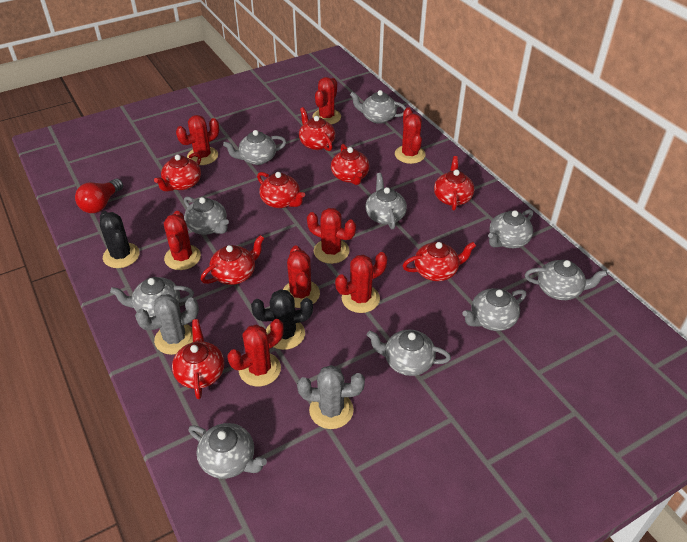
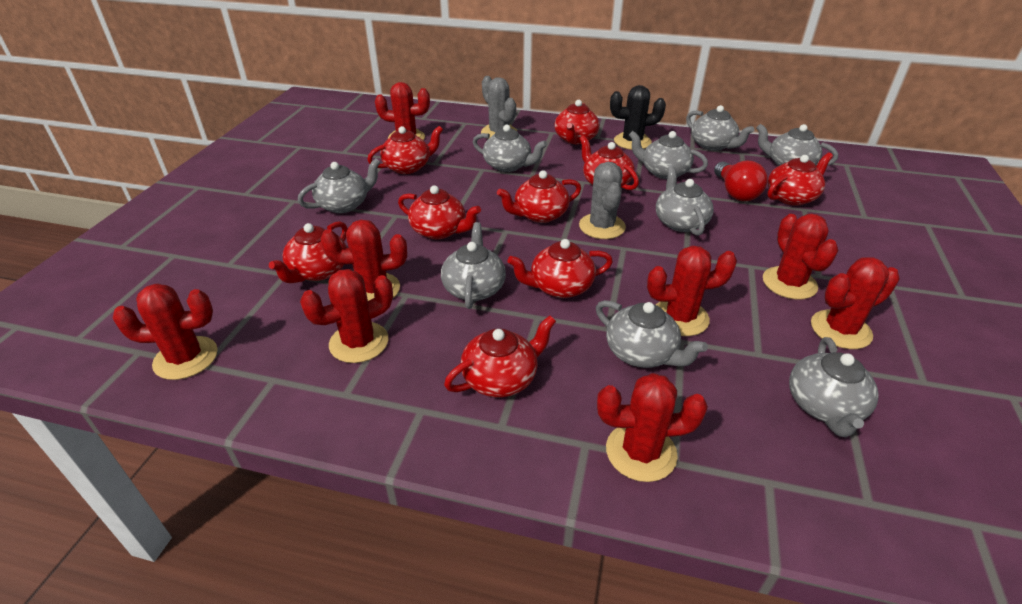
black cactus: [100,211,140,268] [251,289,313,350] = 2 -> [610,85,666,150] = 1
grey teapot: [110,277,194,317] [184,196,229,235] [189,423,267,479] [223,130,286,165] [350,90,406,124] [365,173,407,229] [367,329,451,376] [462,288,526,331] [488,209,533,248] [525,260,608,300] = 10 -> [298,158,381,213] [441,222,506,309] [473,125,547,172] [596,300,708,368] [629,131,708,179] [656,166,714,236] [686,105,754,151] [756,124,838,166] [789,337,879,437] = 9
red teapot: [154,152,201,191] [172,319,224,399] [201,235,264,285] [257,172,305,208] [299,107,335,151] [331,144,369,185] [403,242,476,281] [434,156,475,211] = 8 -> [269,221,348,283] [367,126,443,174] [398,185,481,239] [444,315,556,397] [497,170,581,223] [507,239,613,298] [554,100,600,144] [580,135,639,190] [768,152,833,206] = 9

